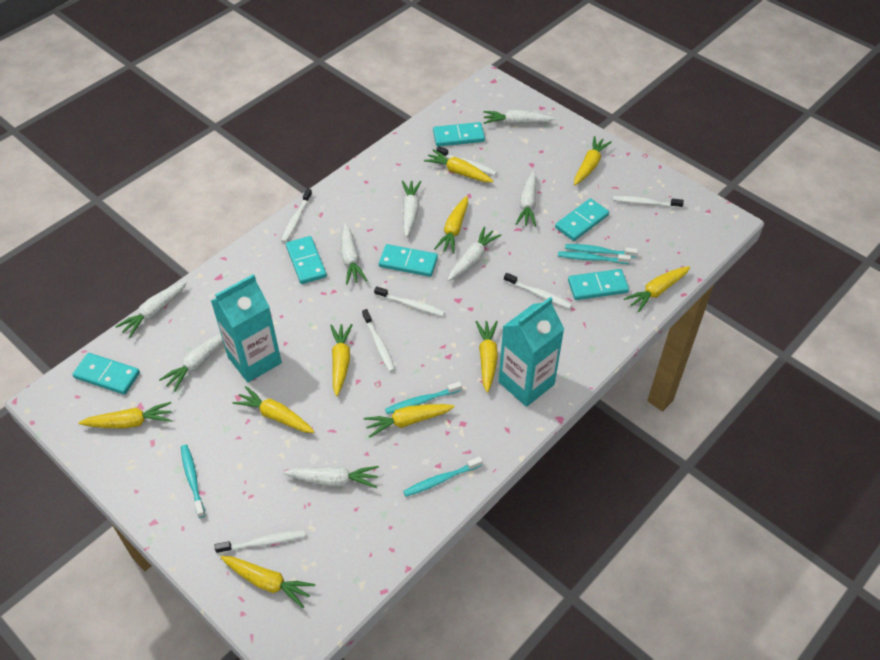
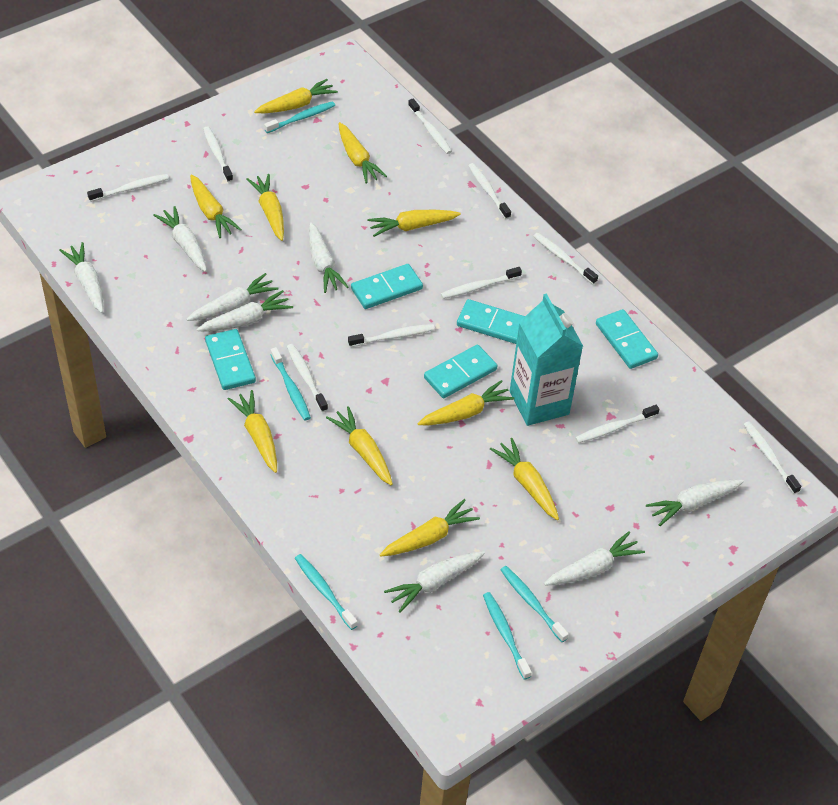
turquoise carton: [211,274,282,382] [498,297,564,407] = 2 -> [510,293,583,426] = 1
turquoise domino: [73,353,140,395] [286,236,327,284] [379,244,438,277] [433,122,485,147] [555,198,609,241] [568,269,629,300] = 6 -> [205,329,256,390] [351,264,423,309] [424,345,498,398] [457,299,525,344] [596,309,658,369] = 5
white toothbrush: [215,530,305,554] [281,189,312,243] [362,309,395,372] [374,286,445,316] [436,146,497,176] [504,273,572,309] [613,196,684,208] = 7 -> [87,174,169,202] [203,127,233,182] [287,344,328,412] [348,324,435,347] [408,98,452,154] [441,267,522,299] [468,163,511,219] [534,233,598,284] [575,405,660,443] [743,421,801,494] = 10

